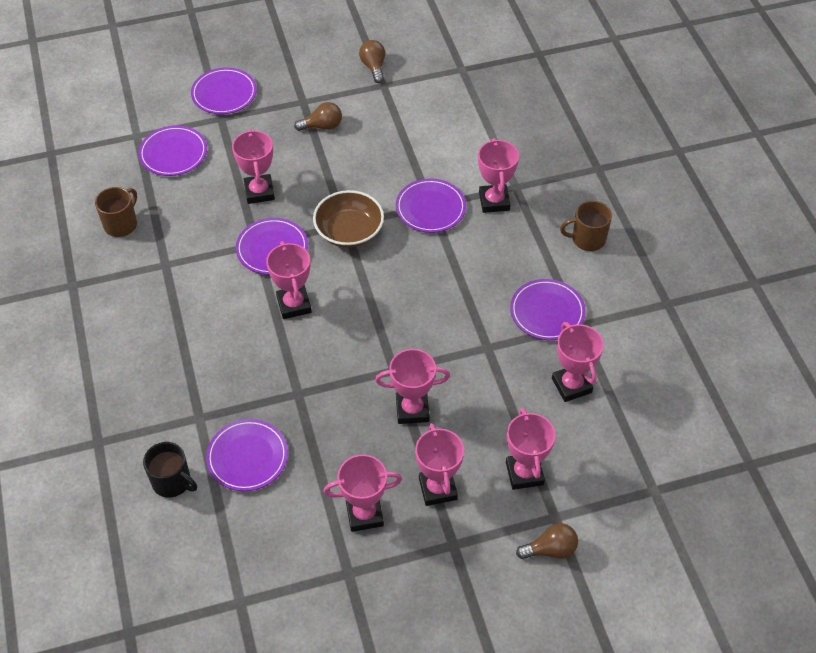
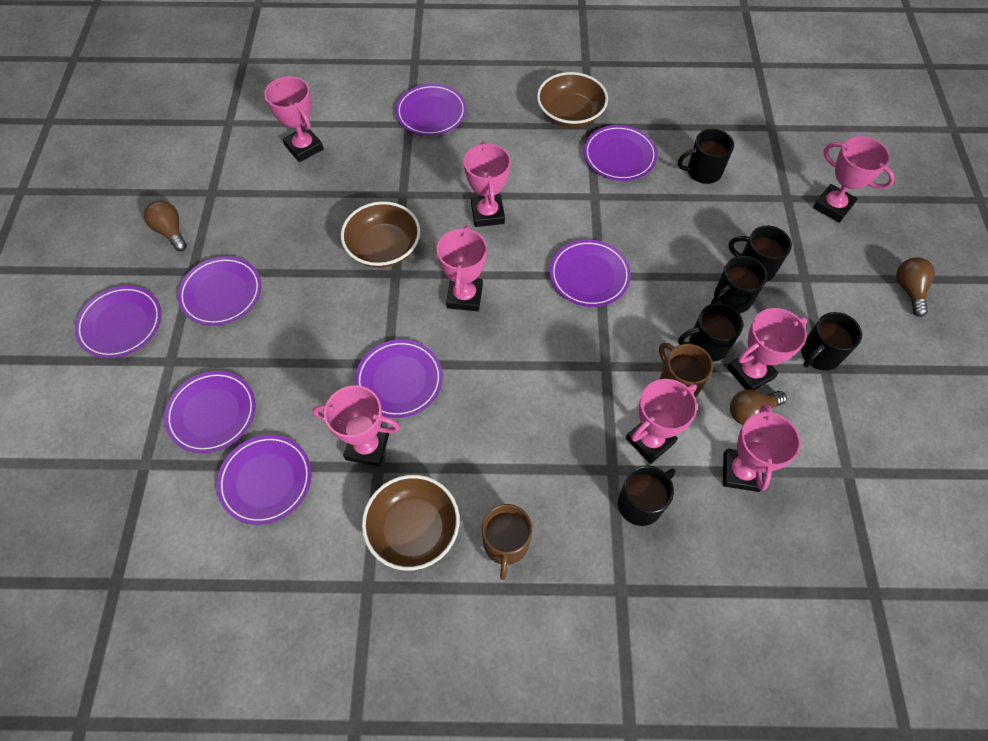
black mug: [143,442,197,498] = 1 -> [618,465,676,526] [678,129,734,184] [678,303,743,362] [711,256,768,313] [728,225,792,282] [801,312,862,371] = 6
brown bowl: [313,190,384,248] = 1 -> [341,201,420,268] [362,475,460,571] [537,72,608,128] = 3
purple plate: [139,125,207,176] [191,68,257,114] [206,419,288,491] [236,218,308,275] [396,179,466,233] [510,279,586,340] = 6 -> [75,286,161,358] [164,371,256,453] [178,256,261,326] [217,435,312,525] [355,340,443,418] [396,84,467,136] [550,240,631,307] [584,125,658,181] = 8

